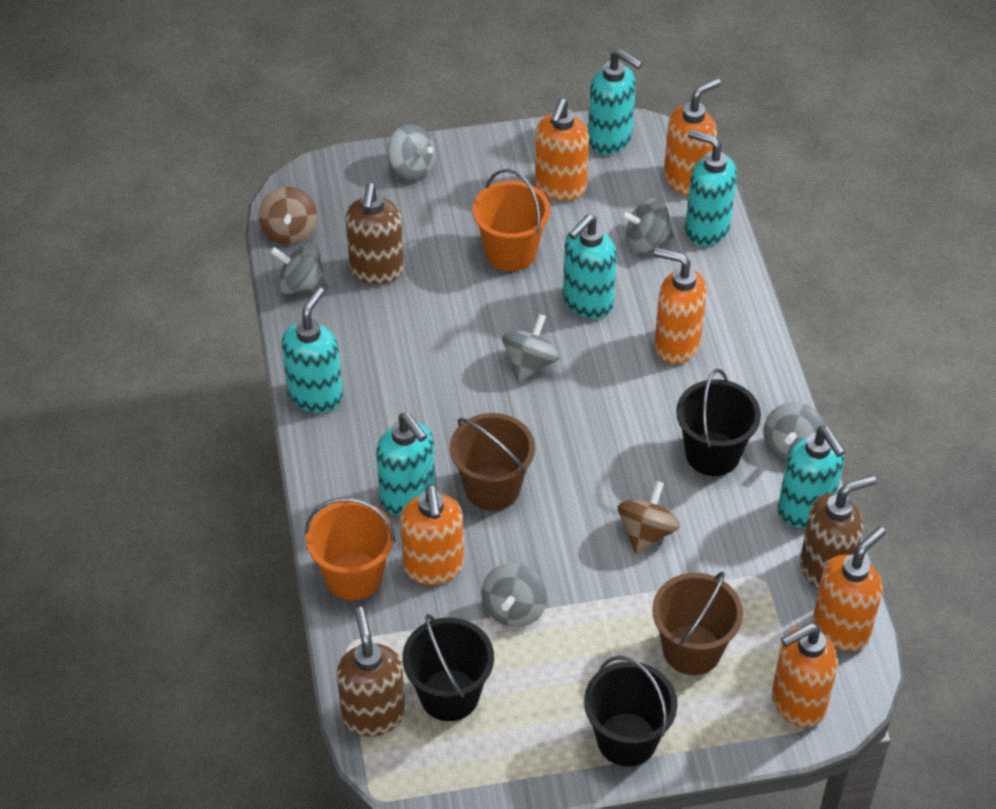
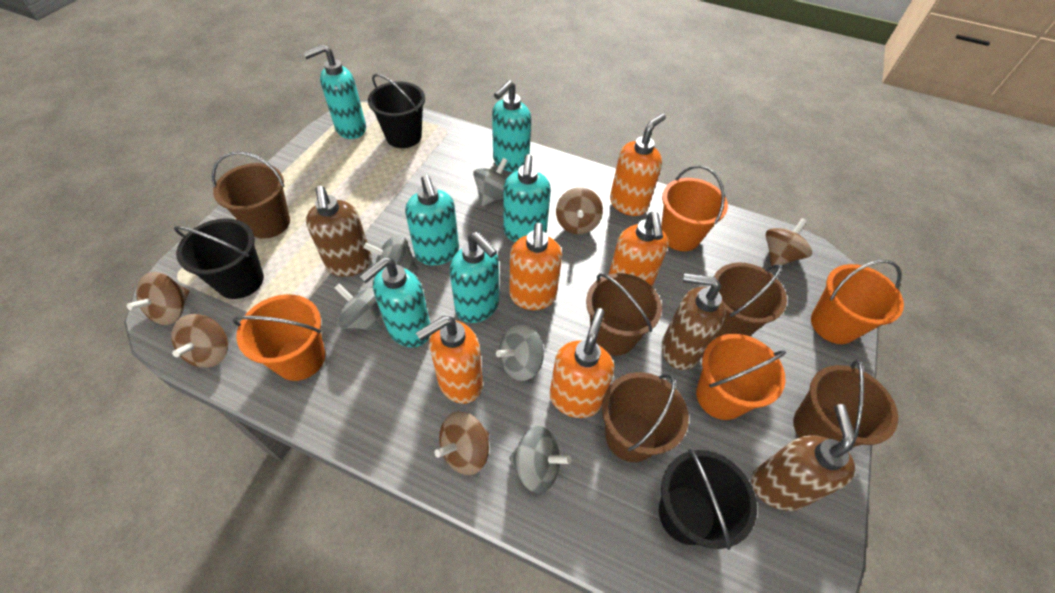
brown bucket: [450,413,535,511] [652,571,743,675] = 2 -> [212,151,290,239] [586,273,662,356] [602,372,689,462] [714,262,787,338] [793,360,898,447] = 5
brown spinning top: [259,187,317,244] [618,481,680,554] = 2 -> [127,272,189,325] [171,314,228,368] [435,411,489,475] [556,187,603,234] [766,218,812,266] = 5
grey spinning top: [270,243,328,294] [388,124,436,181] [481,563,547,627] [502,314,560,382] [620,198,674,253] [763,402,825,462] = 6 -> [334,283,384,331] [363,234,418,272] [473,158,508,207] [496,324,544,381] [509,426,571,493] = 5
orange bucket: [305,498,395,600] [473,169,550,271] = 2 -> [232,294,325,381] [661,165,728,251] [696,334,786,420] [811,260,904,344] = 4
orange soap dispenser: [400,484,464,585] [535,99,589,201] [654,248,707,364] [664,78,721,196] [772,623,838,727] [813,526,886,651] = 6 -> [416,316,483,404] [509,223,562,310] [550,308,614,418] [608,212,669,287] [610,113,666,216] = 5

